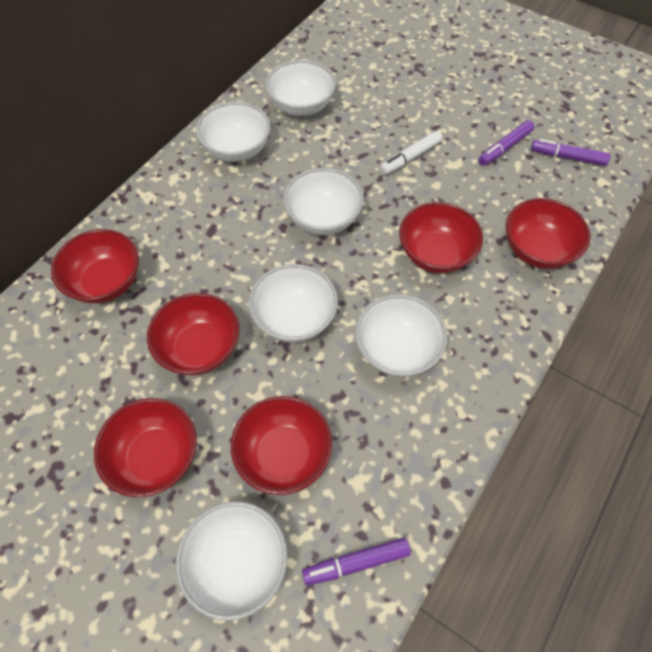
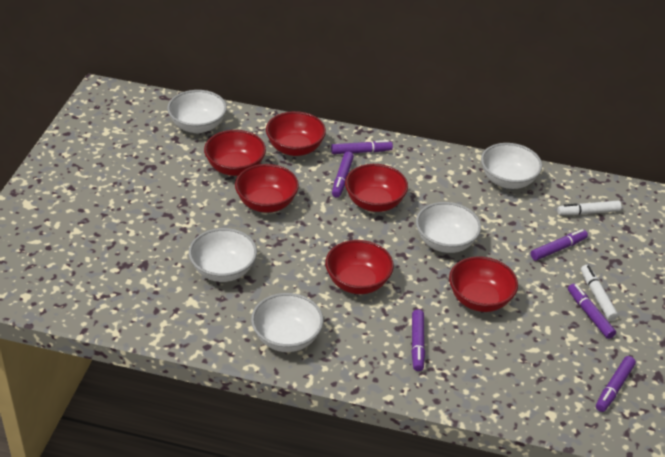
purple marker: [302,538,411,585] [479,120,534,166] [531,139,611,166] = 3 -> [331,140,393,154] [332,151,354,198] [411,309,425,371] [531,229,588,261] [568,283,616,339] [596,356,636,412] = 6
white bowl: [176,501,287,621] [196,101,271,162] [249,264,338,343] [265,60,336,116] [283,168,364,235] [355,294,447,377] = 6 -> [167,90,227,133] [189,228,257,282] [251,293,323,352] [416,202,481,253] [481,143,542,189] = 5
white marker: [380,131,442,175] = 1 -> [557,201,621,215] [581,265,618,321] = 2

